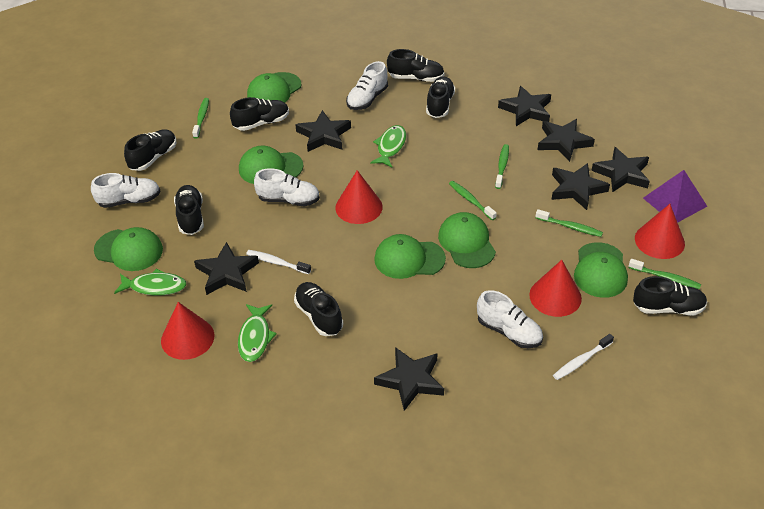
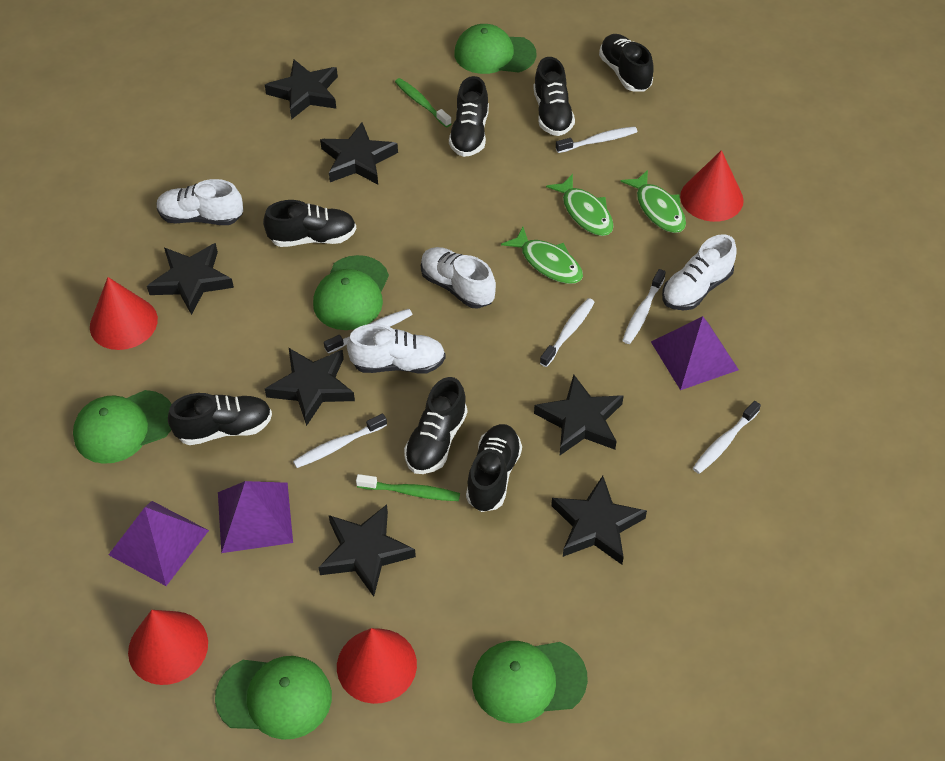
green cap: [94,227,163,271] [239,146,304,184] [247,72,301,102] [374,234,446,279] [438,212,496,268] [574,242,628,298] = 6 -> [73,390,172,464] [215,656,332,740] [313,255,389,330] [454,24,537,74] [472,641,588,723] = 5
green toothbrush: [192,98,209,139] [449,181,497,220] [495,144,509,189] [535,209,603,237] [628,259,701,289] = 5 -> [356,474,460,501] [395,78,452,127] = 2
purple pyramid: [643,170,707,223] = 1 -> [108,501,209,586] [218,481,293,553] [651,316,739,390] = 3
white toothbrush: [246,250,311,274] [553,334,614,380] = 2 -> [293,414,387,468] [324,309,413,353] [540,298,595,367] [556,126,637,153] [622,269,666,344] [693,401,761,474] = 6

